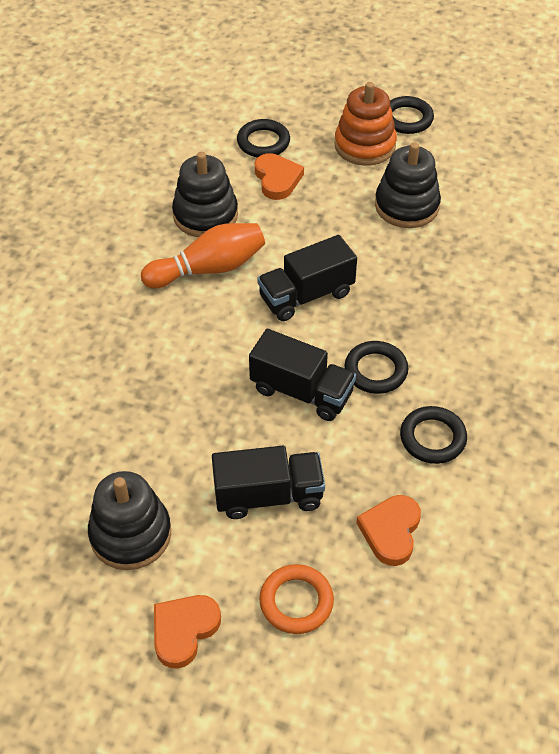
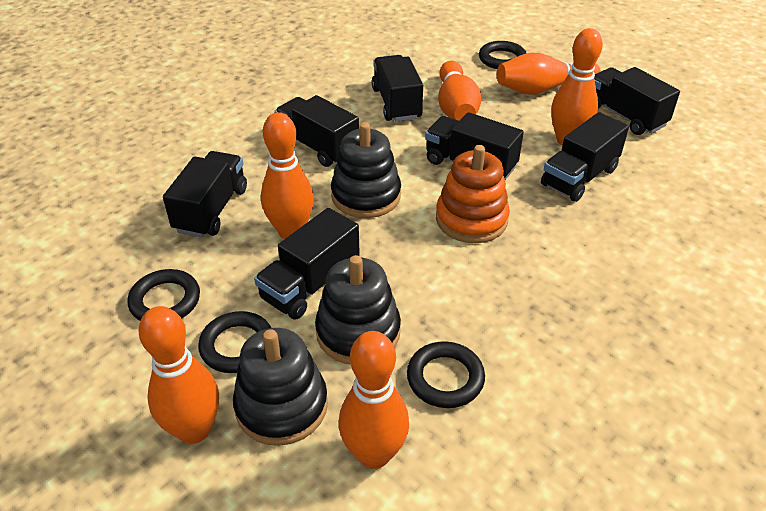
black truck: [212,446,325,519] [249,329,356,421] [258,235,357,321] = 3 -> [163,151,247,238] [254,208,360,320] [275,95,359,167] [372,55,423,122] [425,112,524,180] [541,112,629,202] [594,67,680,135] = 7
orange bowling pin: [141,223,265,288] = 1 -> [138,306,219,444] [261,112,314,239] [339,331,409,469] [438,61,481,121] [497,52,601,95] [551,28,603,145] = 6
orange heart: [154,595,221,669] [255,153,304,200] [356,495,421,566] = 3 -> none = 0
orange ring: [259,564,334,634] = 1 -> none = 0

